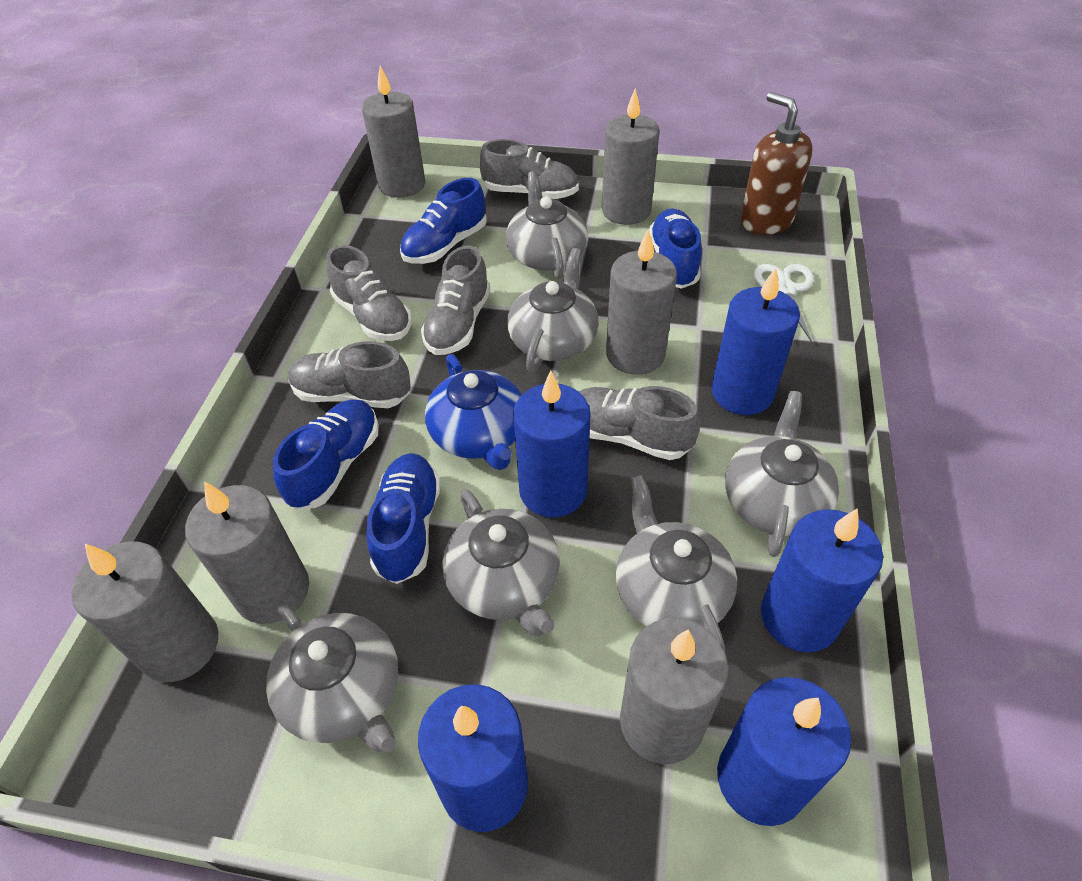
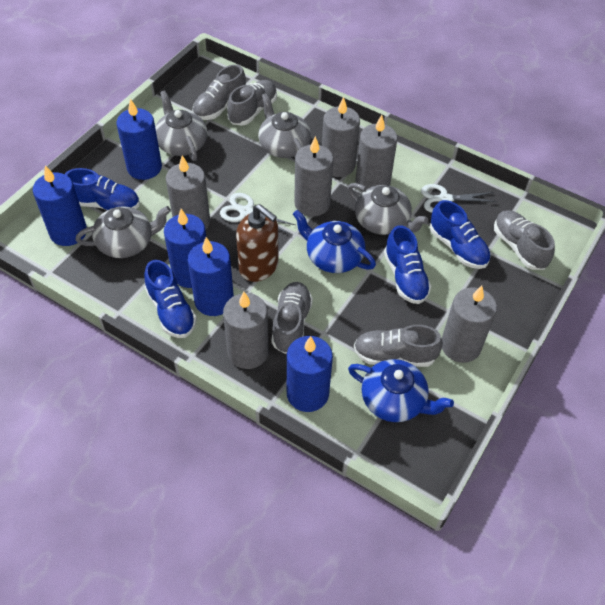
blue teapot: [425,354,522,470] = 1 -> [293,210,376,273] [348,359,454,422] = 2
grey teapot: [266,602,398,752] [442,489,560,636] [506,171,588,279] [507,248,599,372] [616,475,737,651] [725,391,839,557] = 6 -> [76,206,171,258] [155,91,208,161] [258,93,311,158] [348,183,428,235] = 4
white scissors: [754,264,814,344] = 1 -> [220,193,296,234] [421,184,497,213] = 2

